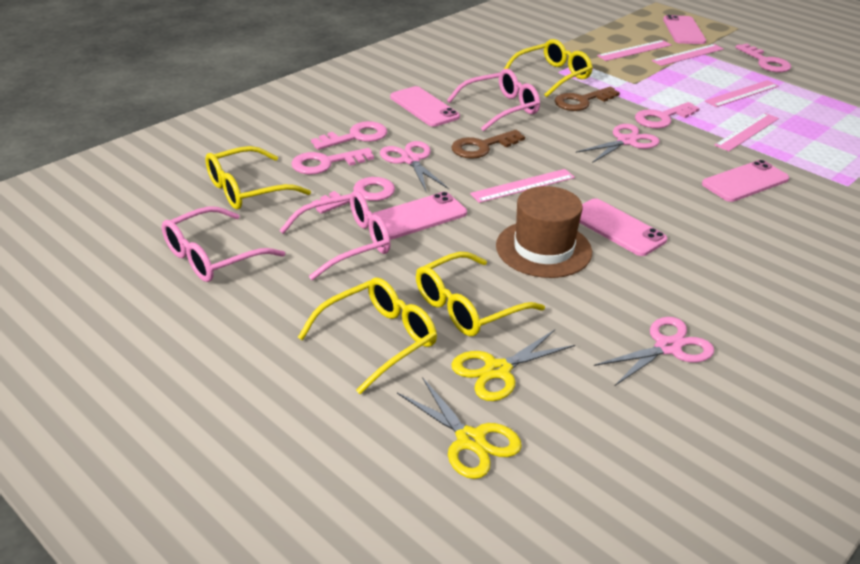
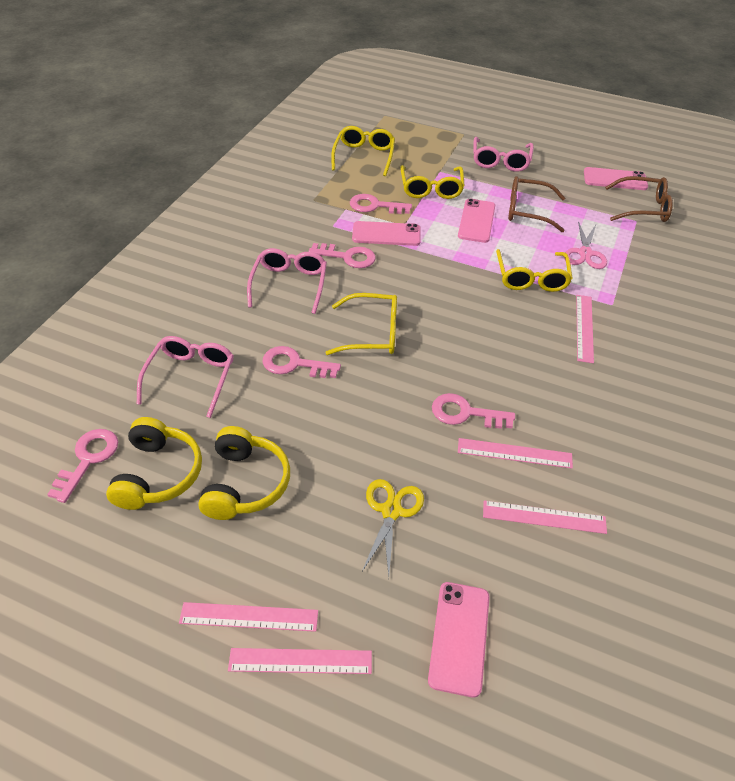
brown glasses: none = 0 -> [508,176,565,232] [605,176,673,222] = 2
brown hat: [496,186,592,278] = 1 -> none = 0
brown key: [451,130,525,159] [554,87,620,111] = 2 -> none = 0
pink phone: [372,192,467,240] [390,86,460,127] [579,198,667,256] [663,15,706,44] [702,160,789,202] = 5 -> [352,221,421,246] [428,582,490,698] [458,199,495,243] [584,167,648,190] = 4
pink scissors: [380,141,449,191] [576,124,660,163] [594,317,714,386] = 3 -> [564,221,607,269] = 1
yellow headphones: none = 0 -> [106,417,202,510] [198,426,290,520] = 2
yellow scissors: [397,377,522,479] [451,330,575,401] = 2 -> [362,479,424,576] = 1

